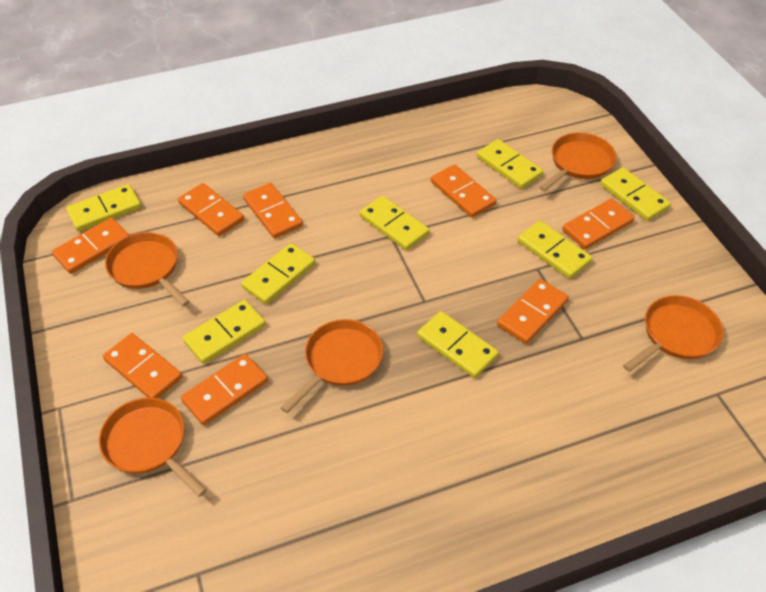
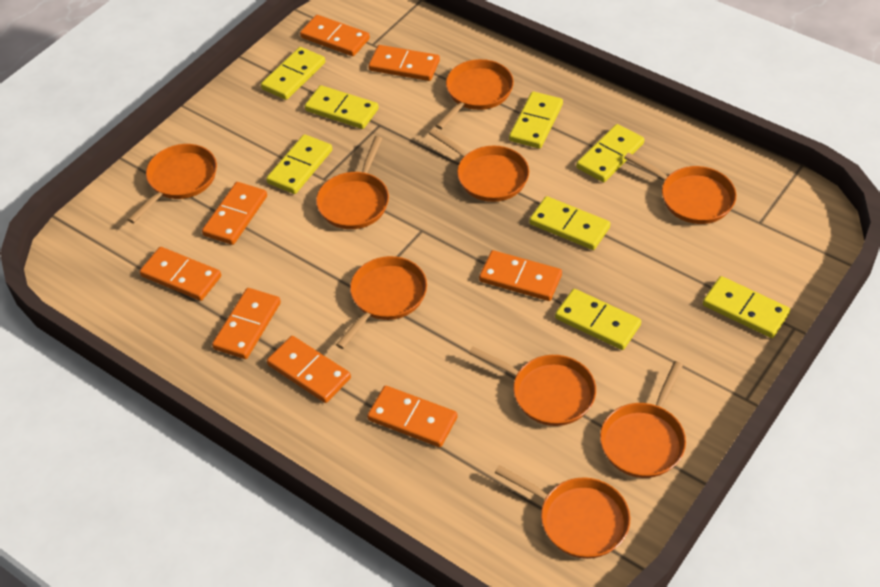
orange pan: [99,398,207,497] [105,232,190,307] [281,319,383,413] [539,132,616,192] [623,295,723,372] = 5 -> [128,144,217,223] [316,136,389,229] [336,256,427,349] [429,128,529,202] [436,59,514,129] [469,346,596,426] [494,465,630,559] [600,361,686,478] [624,153,736,224] = 9

